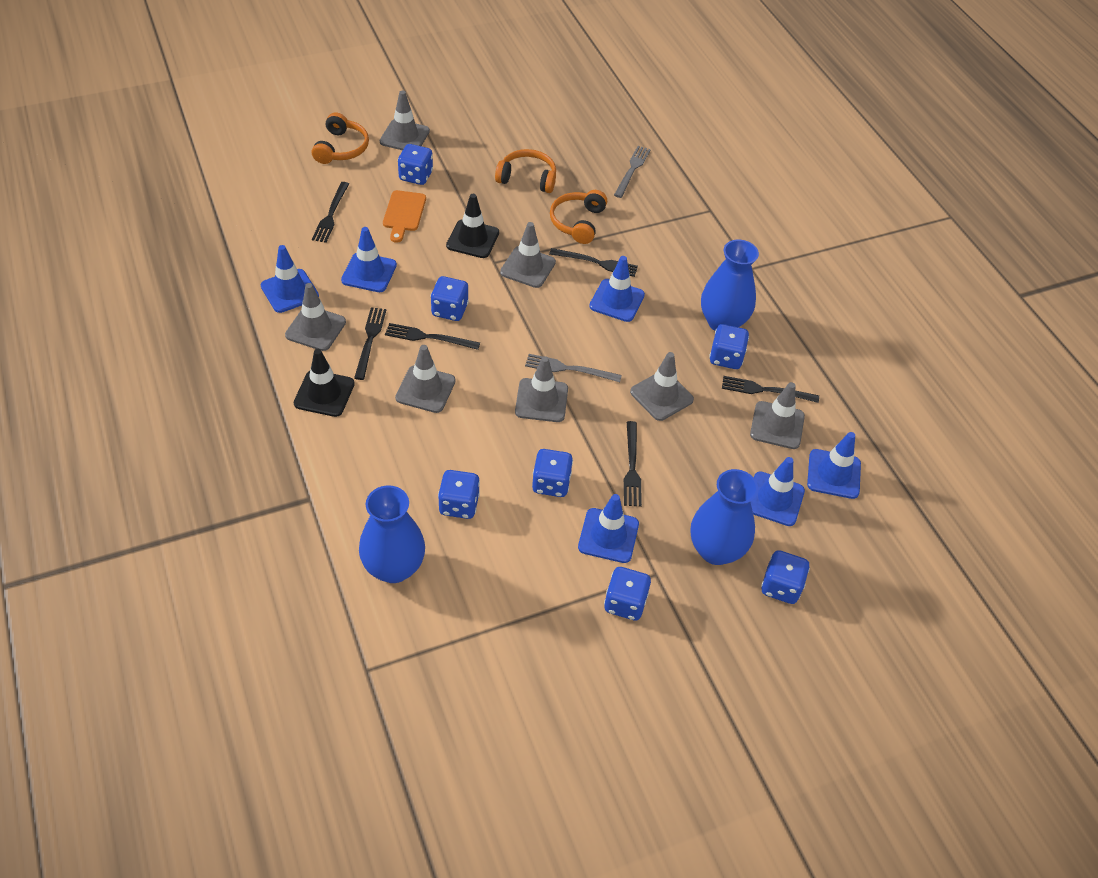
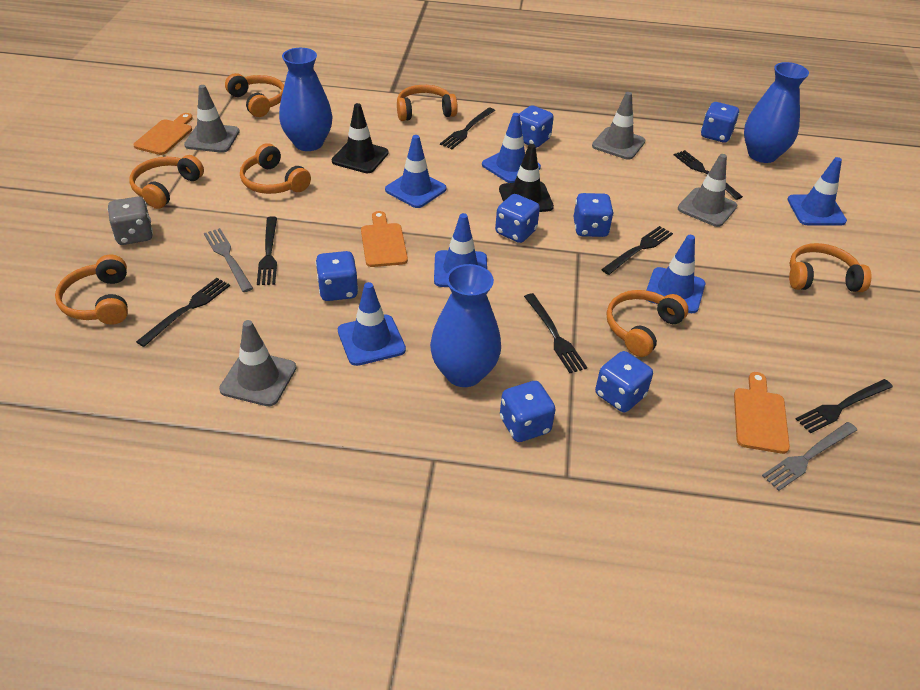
black fork: [312,182,349,243] [354,307,386,380] [385,323,480,350] [549,248,638,277] [624,421,642,507] [722,376,819,403] = 6 -> [136,278,230,347] [257,216,277,285] [440,107,495,149] [524,293,587,373] [601,226,673,275] [674,150,743,200] [796,379,893,433] = 7
grey dice: none = 0 -> [108,197,153,245] = 1
grey traffic cone: [285,283,346,351] [380,91,430,150] [395,345,456,413] [500,222,556,288] [515,356,568,422] [630,352,694,421] [750,382,805,449] = 7 -> [184,85,240,153] [219,320,296,406] [592,92,645,160] [678,154,737,227] = 4
orange cutting board: [383,190,426,243] = 1 -> [133,113,193,155] [361,211,408,267] [734,372,790,454] = 3
orange headphones: [312,112,369,164] [495,149,556,193] [550,190,607,244] = 3 -> [55,255,128,325] [129,155,204,209] [225,73,284,117] [240,143,311,194] [397,85,458,121] [607,290,688,357] [789,243,872,292] = 7

